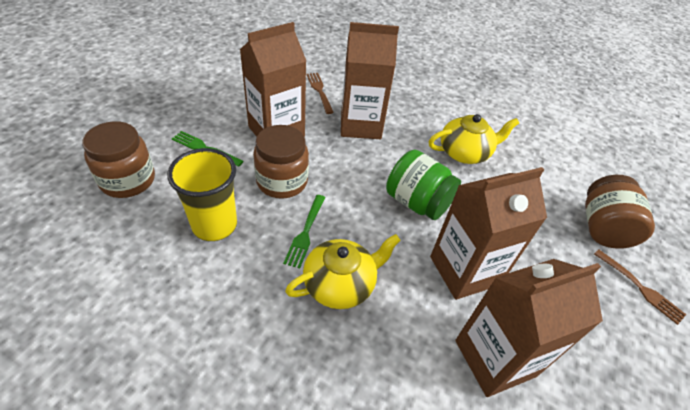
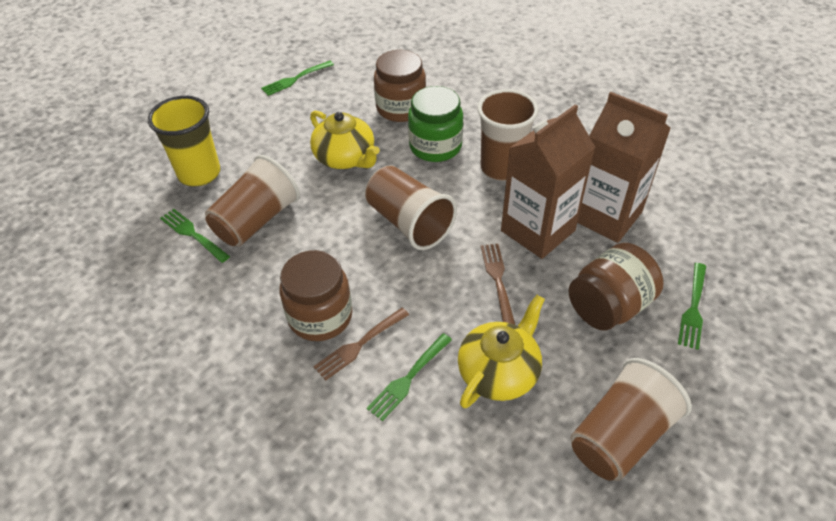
brown carton: [240,22,306,137] [341,22,399,139] [430,167,547,300] [455,259,603,397] = 4 -> [501,104,595,259] [577,92,671,243] = 2
brown cup: none = 0 -> [205,155,300,247] [365,166,457,250] [477,89,539,181] [571,358,692,481] = 4
green fork: [172,131,243,167] [283,195,325,268] = 2 -> [160,209,230,263] [261,61,334,96] [366,333,452,421] [678,263,706,350] = 4

